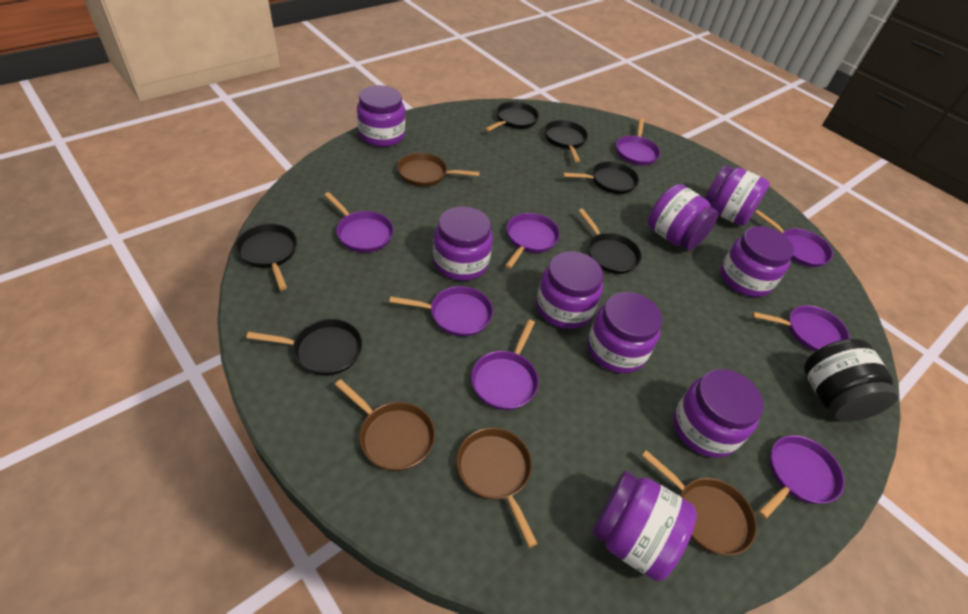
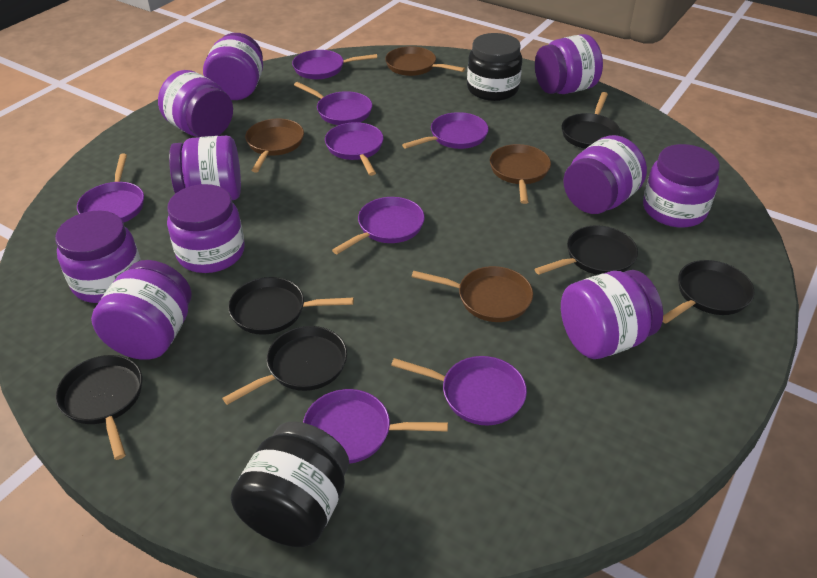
black jar: [804,339,898,422] = 1 -> [231,421,349,547] [467,33,522,101] = 2
purple jar: [357,85,405,147] [433,206,493,281] [536,251,603,329] [588,292,662,373] [592,471,697,581] [648,184,719,250] [673,369,764,458] [705,165,770,226] [720,226,794,297] = 9 -> [55,211,141,303] [91,260,192,360] [158,70,233,137] [167,184,245,273] [169,136,241,200] [203,33,263,100] [535,34,603,94] [561,270,663,359] [563,135,647,214] [643,144,720,228] = 10

